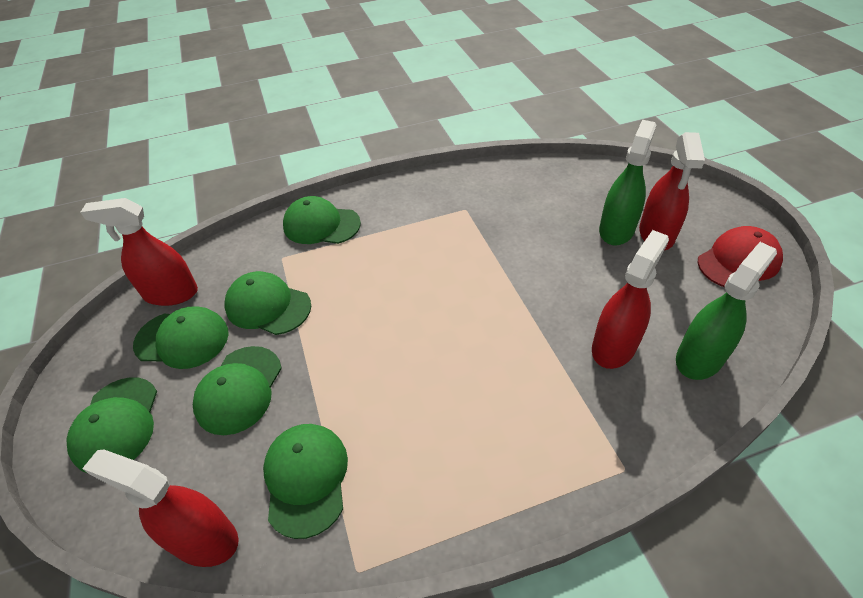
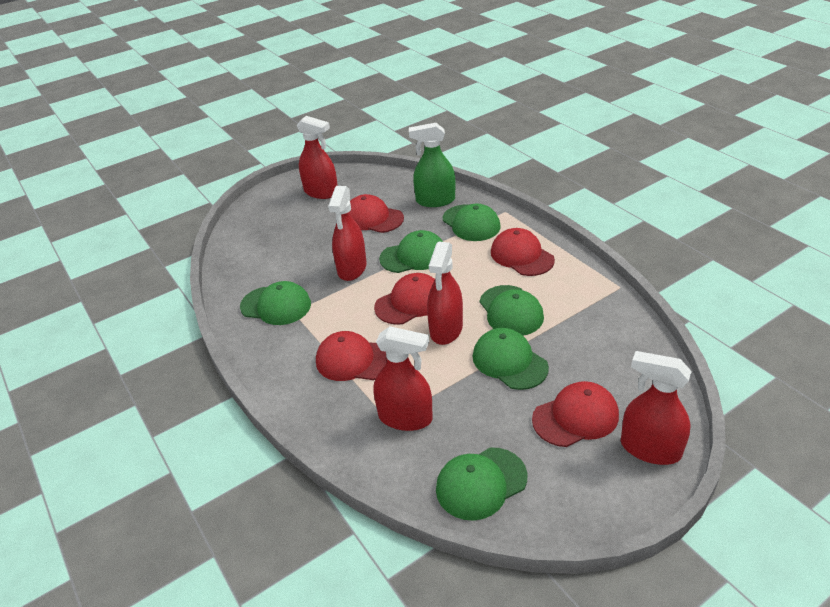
green spray bottle: [599,120,657,245] [676,242,777,380] = 2 -> [409,123,455,207] = 1
red cap: [698,226,783,287] = 1 -> [316,331,387,381] [349,194,404,233] [374,273,435,325] [491,228,555,276] [532,381,619,447] = 5
red spray bottle: [80,198,198,306] [82,450,239,567] [592,230,669,369] [639,132,705,250] = 4 -> [297,116,338,199] [328,186,367,281] [373,326,433,431] [427,241,463,345] [621,351,692,465] = 5

